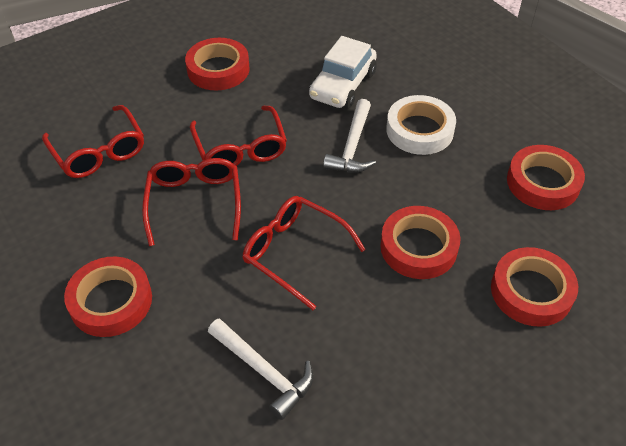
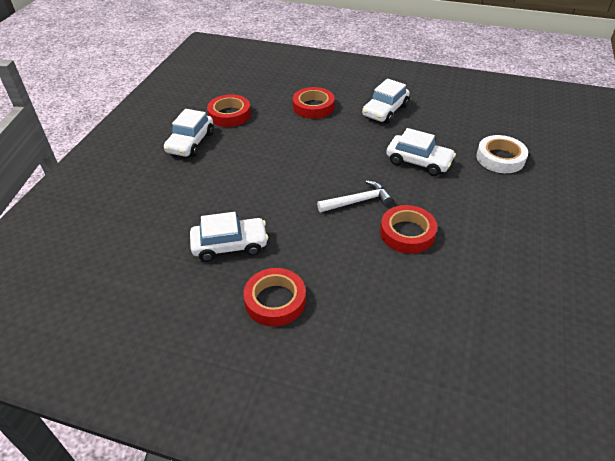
red glasses: [42,105,144,178] [142,158,241,246] [190,106,287,166] [242,196,366,310] = 4 -> none = 0
red tape: [64,257,152,337] [185,38,250,91] [380,206,461,279] [491,247,578,327] [507,145,585,210] = 5 -> [207,94,251,127] [243,268,306,327] [293,87,335,119] [380,205,437,254] = 4
white car: [309,36,377,109] = 1 -> [164,109,214,157] [190,212,268,262] [362,79,410,124] [386,128,456,176] = 4
white hammer: [208,318,314,420] [323,99,376,172] = 2 -> [317,180,393,212] = 1

